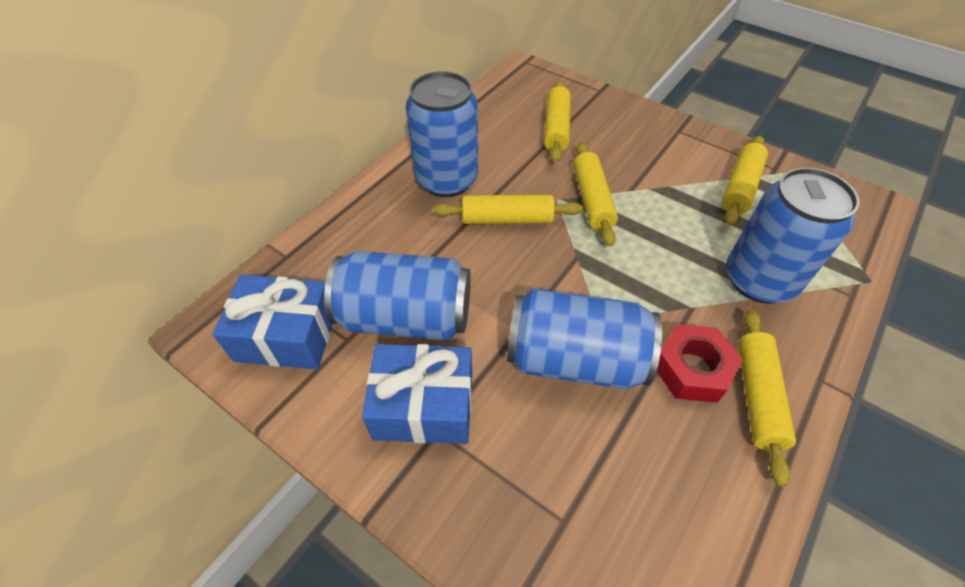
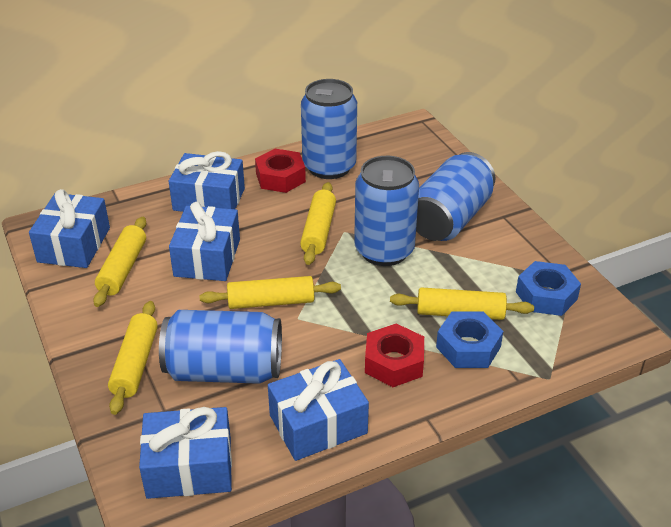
blue gift: [213,275,333,369] [362,344,472,444] = 2 -> [29,189,110,268] [139,407,232,499] [169,151,245,212] [169,202,240,281] [268,359,369,461] = 5
blue nut: none = 0 -> [436,312,503,368] [516,261,581,316] = 2
red nut: [657,324,743,403] = 1 -> [255,149,306,193] [365,323,424,387] = 2

